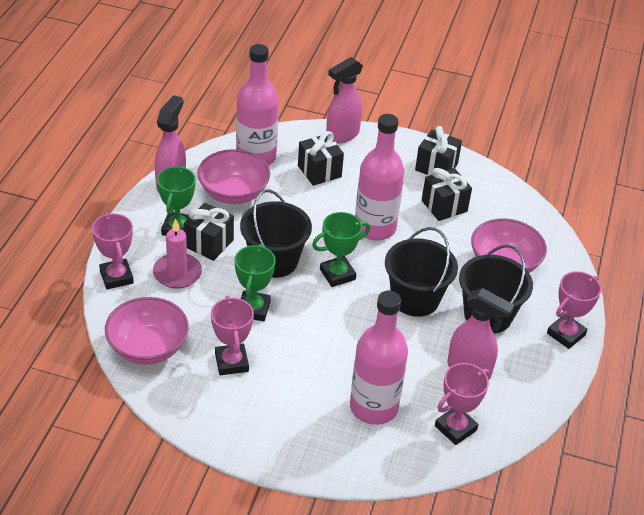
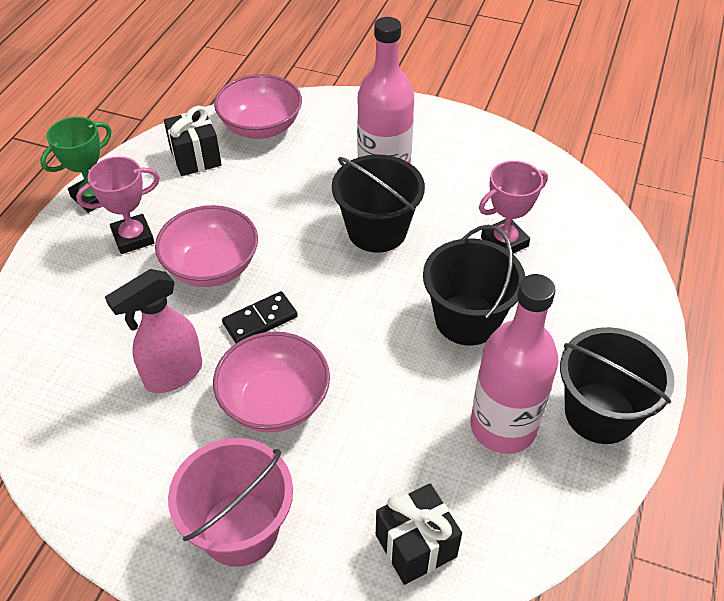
black domino: none = 0 -> [222,291,298,343] = 1
black gift: [184,203,234,261] [298,131,344,186] [415,126,462,176] [422,168,472,221] = 4 -> [164,105,222,176] [376,483,462,585] = 2
green trophy: [157,166,196,236] [234,244,276,321] [312,212,370,287] = 3 -> [40,117,112,213] = 1
pink bottle: [236,44,279,166] [350,291,408,425] [355,114,404,241] = 3 -> [357,17,414,164] [471,274,558,454] = 2
pink bucket: none = 0 -> [168,438,293,567] = 1
pink candle: [153,219,202,289] = 1 -> none = 0
pink spray bottle: [155,95,186,192] [327,57,363,144] [447,288,514,380] = 3 -> [105,269,202,393] = 1
pink trophy: [92,213,134,289] [211,296,254,375] [435,363,490,445] [547,271,601,349] = 4 -> [76,156,160,254] [479,161,548,254] = 2

